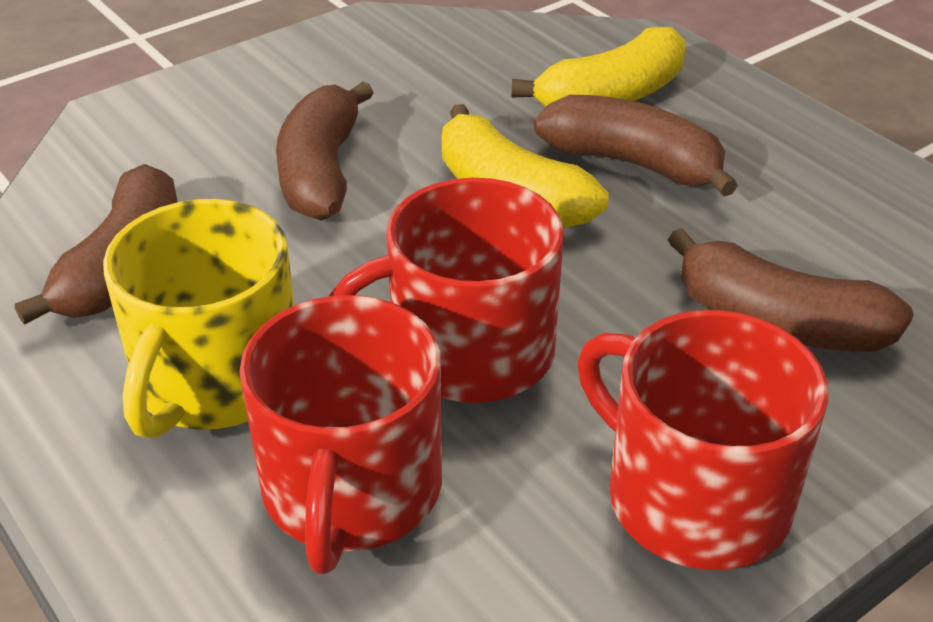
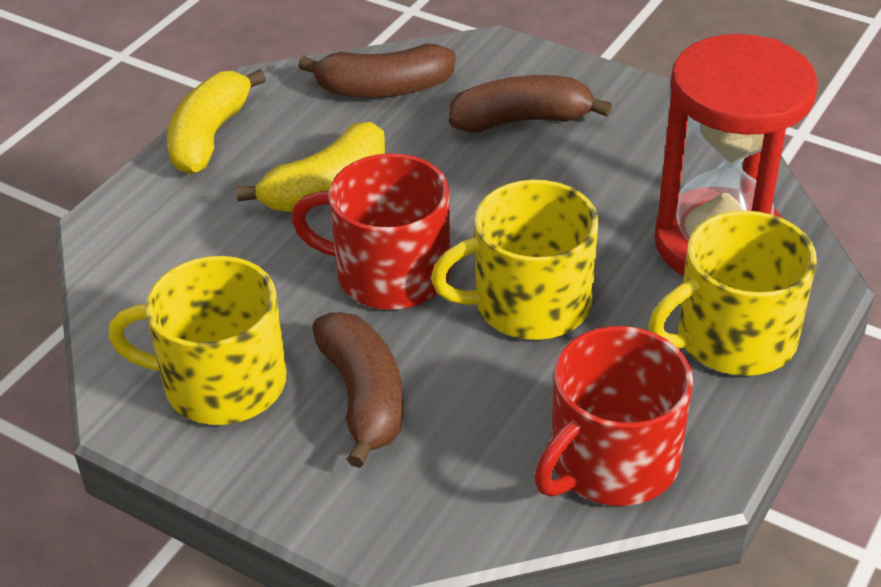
brown banana: [15,164,178,325] [276,81,374,221] [534,95,738,196] [668,228,914,352] = 4 -> [298,44,456,98] [313,312,403,468] [449,75,612,133] = 3
red hourglass: none = 0 -> [654,34,818,276] = 1
red mug: [239,295,442,574] [329,178,564,403] [577,310,828,570] = 3 -> [291,153,450,310] [534,326,693,506] = 2
yellow mug: [103,199,294,439] = 1 -> [108,256,287,425] [431,180,598,340] [648,211,817,376] = 3

